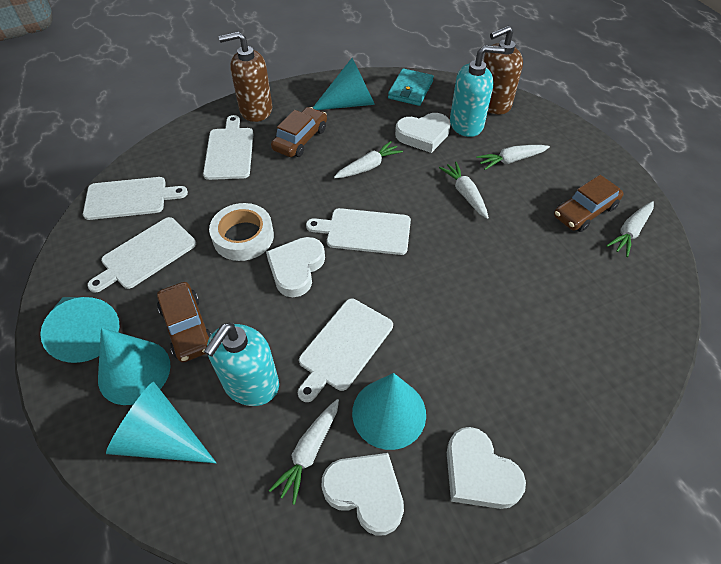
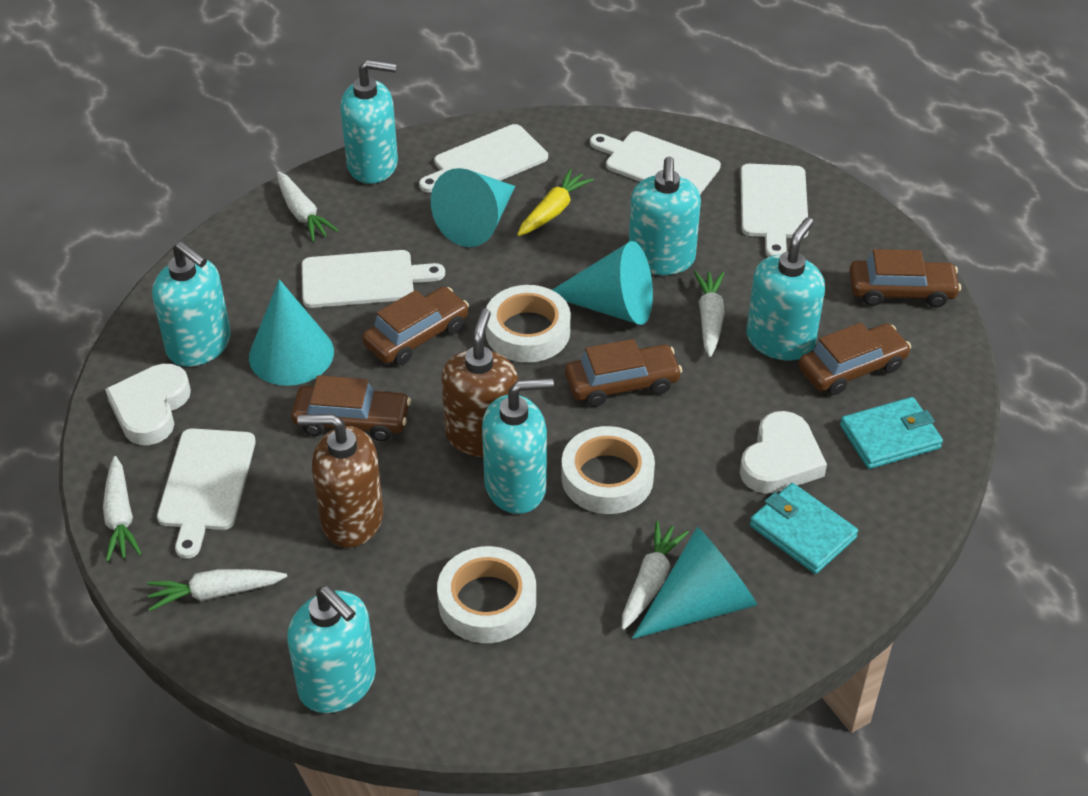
brown car: [157,282,212,362] [271,107,327,157] [554,175,624,232] = 3 -> [291,375,411,441] [362,287,469,365] [565,339,682,407] [798,322,911,395] [849,249,961,308] = 5
turquoise cone: [40,297,119,363] [98,328,171,405] [106,382,216,463] [313,58,375,110] [352,373,426,450] = 5 -> [249,279,334,386] [431,168,515,247] [552,241,653,325] [632,527,757,639] = 4
turquoise soap dispenser: [204,322,279,406] [450,45,505,137] = 2 -> [152,241,231,367] [287,586,376,713] [341,59,398,184] [482,378,554,514] [629,157,701,275] [747,217,825,360] = 6
turquoise wallet: [388,68,434,106] = 1 -> [750,483,858,574] [840,397,943,469] = 2
white heart: [266,237,325,297] [321,453,404,536] [395,113,451,153] [447,427,526,509] = 4 -> [105,364,191,445] [740,411,827,494] = 2
white tape: [209,203,274,261] = 1 -> [437,546,536,643] [485,285,571,363] [561,426,655,514] = 3
yellow carrot: none = 0 -> [517,169,594,236] = 1

